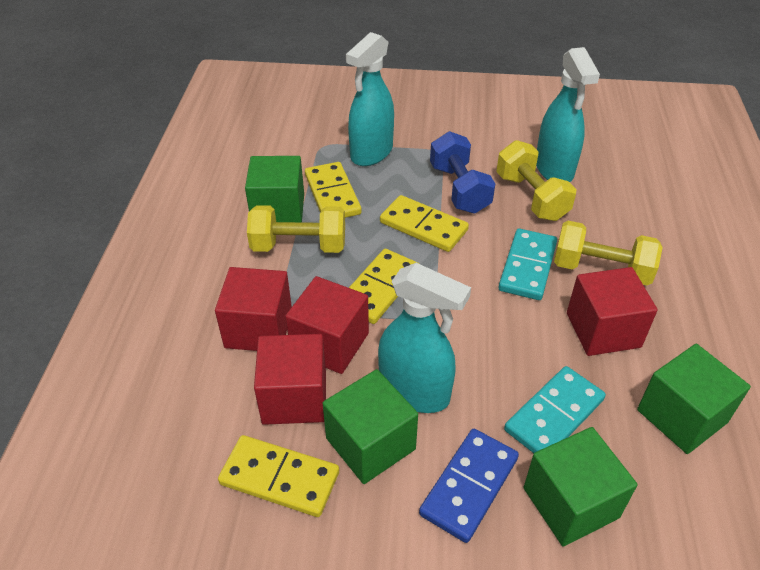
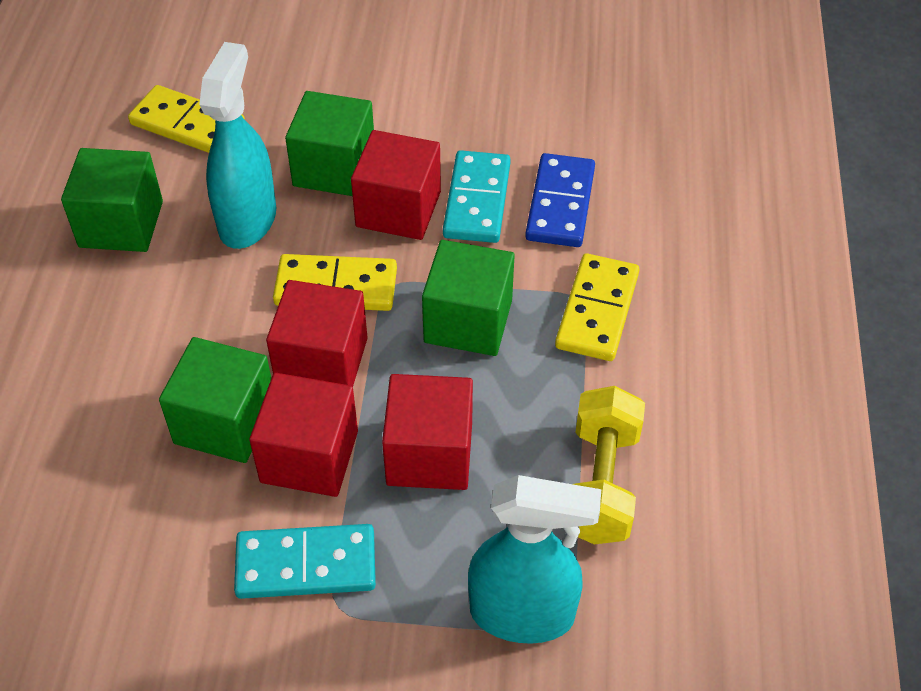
blue dumbbell: [430,131,495,213] = 1 -> none = 0
turquoise spray bottle: [346,32,394,166] [378,263,471,413] [536,47,600,182] = 3 -> [199,42,276,249] [468,475,601,644] = 2
yellow domino: [218,435,339,517] [305,162,361,218] [349,249,419,324] [380,195,469,252] = 4 -> [128,85,245,153] [273,254,397,311] [555,253,639,361] = 3
yellow dumbbell: [247,205,345,253] [496,140,577,221] [554,221,663,285] = 3 -> [573,386,645,544] = 1

